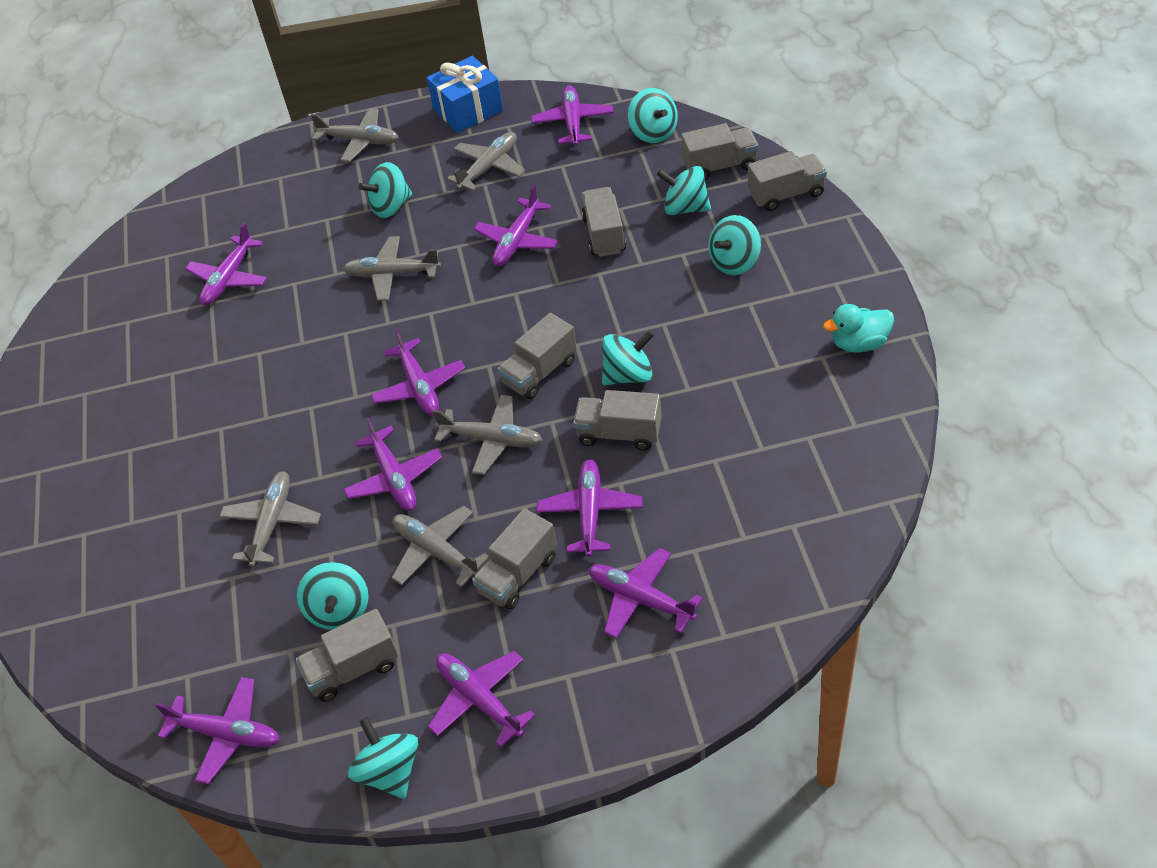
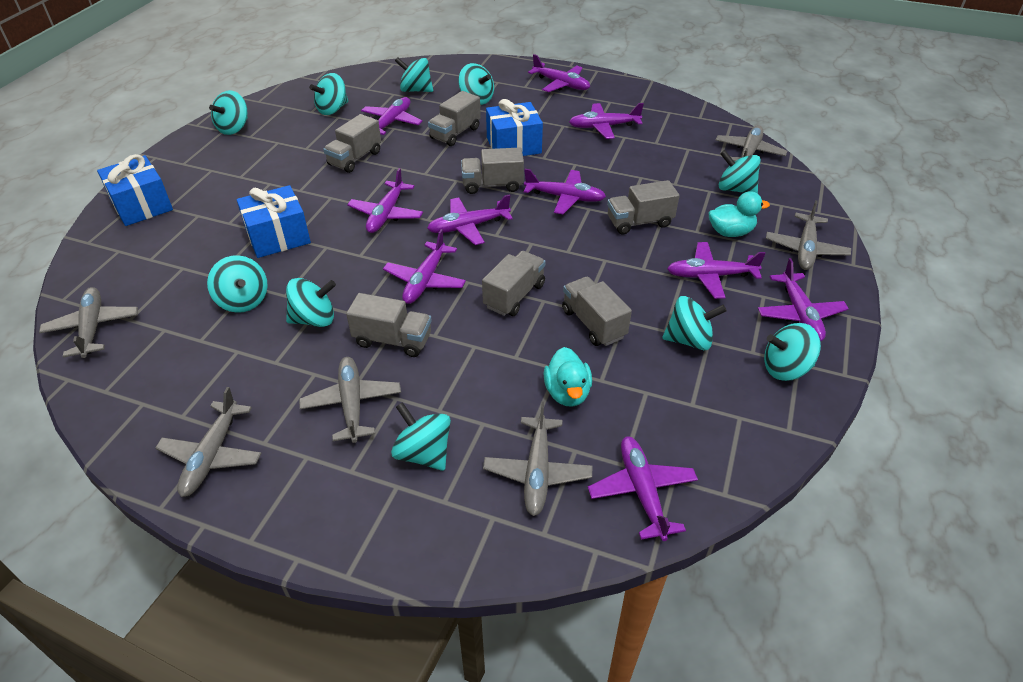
blue gift: [427,56,503,133] = 1 -> [97,154,173,226] [237,185,311,258] [486,99,543,156] = 3
purple plane: [155,677,280,784] [185,223,267,305] [344,418,442,511] [371,329,465,416] [428,651,536,747] [474,185,558,266] [531,86,613,146] [537,459,642,557] [588,548,703,638] = 9 -> [347,168,423,233] [361,97,423,135] [383,229,466,304] [427,194,513,245] [523,169,606,214] [528,54,590,92] [569,103,644,139] [588,436,698,541] [667,242,766,299] [758,258,849,341] = 10
turquoise duck: [823,304,894,352] = 1 -> [544,347,592,407] [709,191,770,237] = 2
turquoise spinning top: [297,562,368,630] [348,717,418,799] [358,162,412,218] [602,330,654,385] [628,88,678,143] [657,166,711,215] [708,215,761,275] = 7 -> [207,255,268,313] [209,90,248,135] [286,278,336,327] [309,73,348,115] [391,402,451,471] [395,57,433,92] [458,63,494,105] [662,296,727,350] [719,150,761,194] [764,323,821,381] = 10

